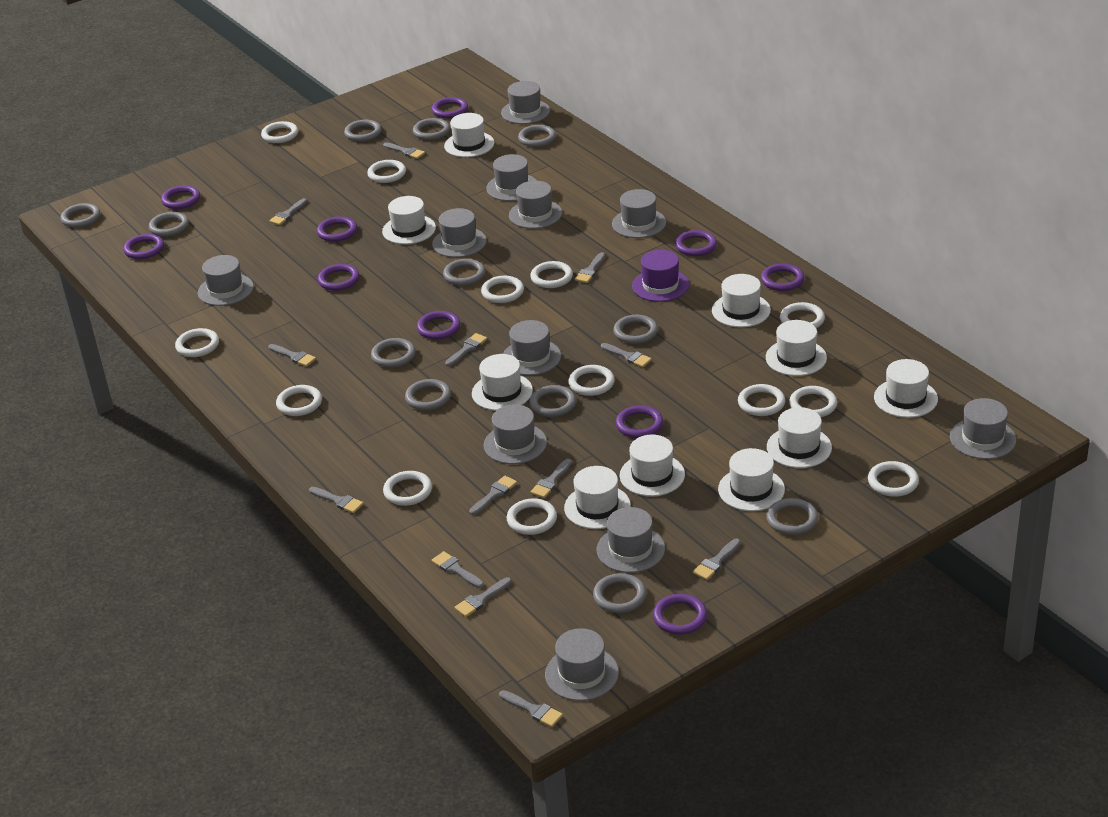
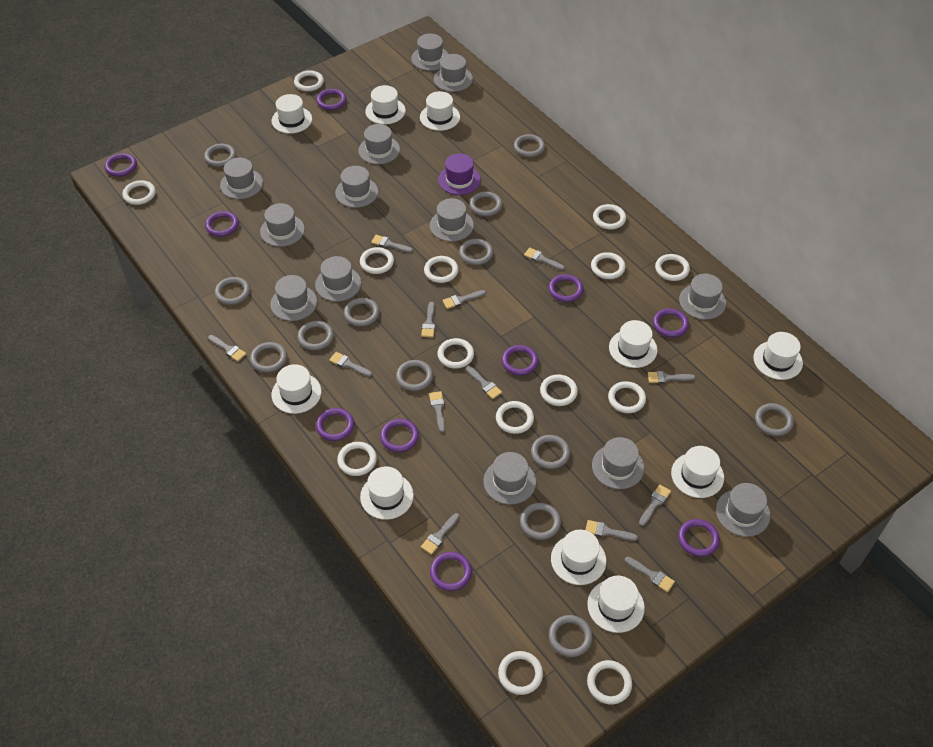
grey hat: [198,255,254,306] [432,208,487,258] [484,404,547,464] [486,154,537,201] [501,81,550,124] [503,320,561,375] [509,181,562,229] [545,628,619,701] [597,507,665,573] [612,189,666,238] [950,398,1016,459] = 11 -> [220,158,263,199] [260,203,305,247] [270,275,317,321] [315,256,361,302] [335,166,378,208] [358,124,400,164] [411,33,448,71] [430,198,474,242] [434,54,473,92] [483,452,536,505] [592,437,644,489] [679,274,726,320] [716,483,770,537] = 13
grey ring: [61,203,100,228] [149,212,189,237] [344,120,381,142] [371,338,416,368] [405,379,451,410] [413,118,450,140] [443,259,485,286] [518,125,556,147] [530,385,576,417] [593,573,646,613] [613,315,658,344] [766,498,818,535] = 12 -> [204,144,236,167] [215,277,250,305] [250,342,287,372] [298,321,334,350] [344,298,380,327] [396,360,433,391] [459,239,493,265] [470,192,502,216] [514,134,545,157] [520,503,561,540] [531,435,570,469] [549,615,593,657] [755,403,794,436] = 13
white ring: [175,328,219,357] [261,121,298,143] [276,385,322,416] [367,160,406,183] [383,471,432,506] [481,276,524,303] [507,498,557,535] [530,261,573,288] [568,365,615,396] [738,384,785,416] [780,302,825,328] [789,386,837,417] [868,461,919,497] = 13 -> [122,180,156,205] [294,70,324,91] [337,442,377,476] [360,247,394,274] [424,256,458,283] [437,338,474,369] [496,401,534,434] [498,651,543,695] [540,374,578,406] [587,660,632,705] [591,252,625,279] [593,204,626,230] [608,381,646,413] [655,254,690,281] = 14

